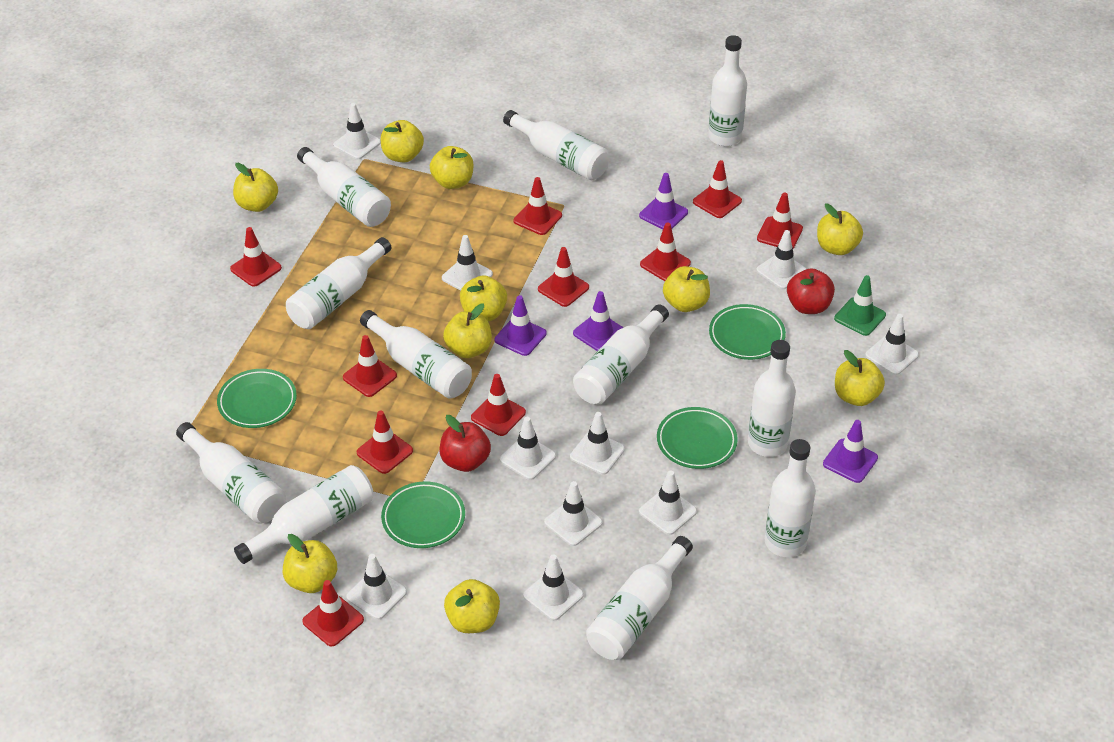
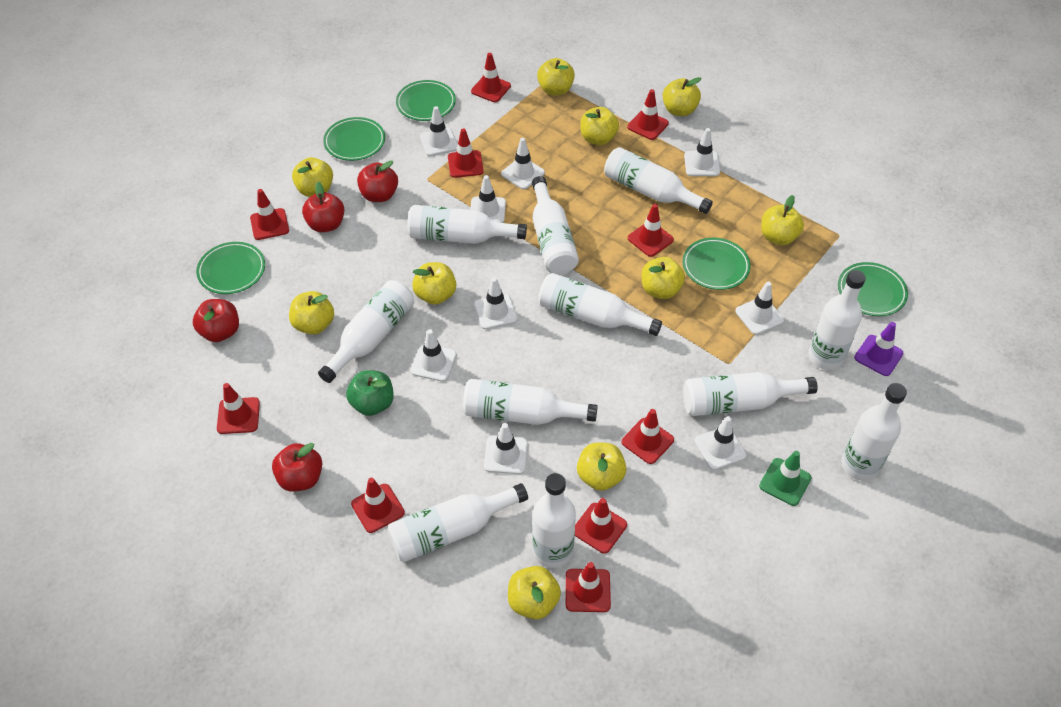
green apple: none = 0 -> [346,370,394,416] = 1
green plate: [217,369,297,428] [381,482,465,548] [657,407,738,469] [709,304,786,360] = 4 -> [196,242,265,294] [323,117,385,161] [396,80,456,121] [682,238,751,290] [838,262,908,316] = 5
purple traffic cone: [495,295,546,356] [573,291,624,351] [639,173,688,229] [823,420,878,483] = 4 -> [854,322,903,376] = 1
red apple: [440,415,491,472] [787,268,835,314] = 2 -> [193,299,239,342] [272,443,322,492] [302,182,345,232] [357,160,398,202] = 4
white traffic cone: [333,103,381,159] [346,554,407,620] [442,235,493,291] [500,417,556,480] [523,554,584,621] [544,481,603,546] [570,412,625,475] [639,470,697,535] [756,230,806,289] [865,314,919,375] = 10 -> [411,329,457,382] [420,106,458,156] [470,175,506,223] [474,277,518,330] [484,423,528,474] [501,138,545,189] [684,128,720,176] [695,416,746,470] [735,281,784,335] = 9

